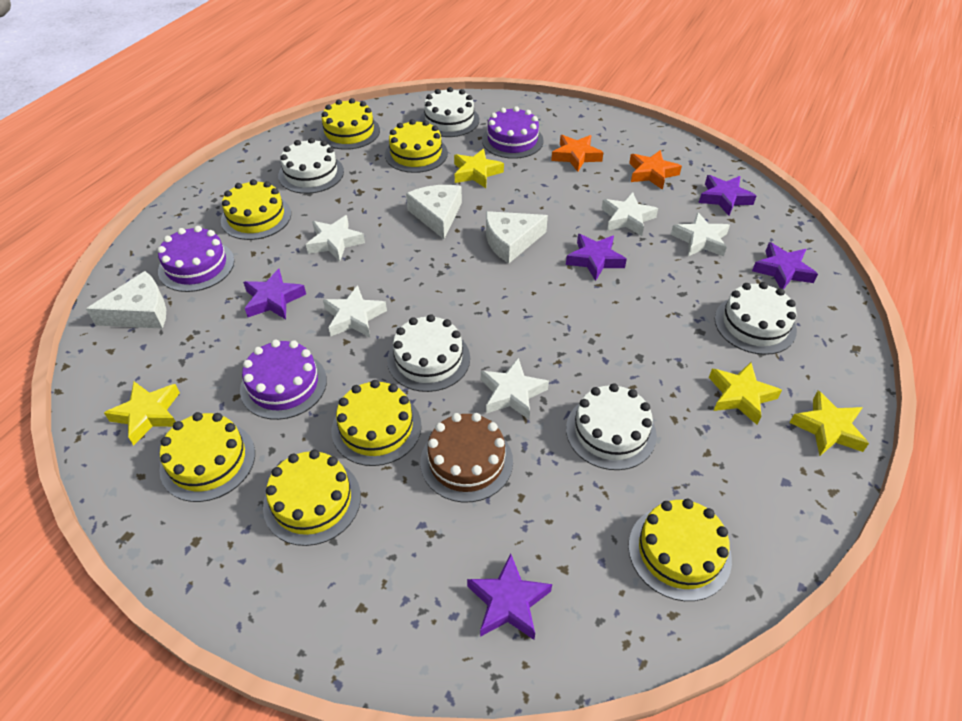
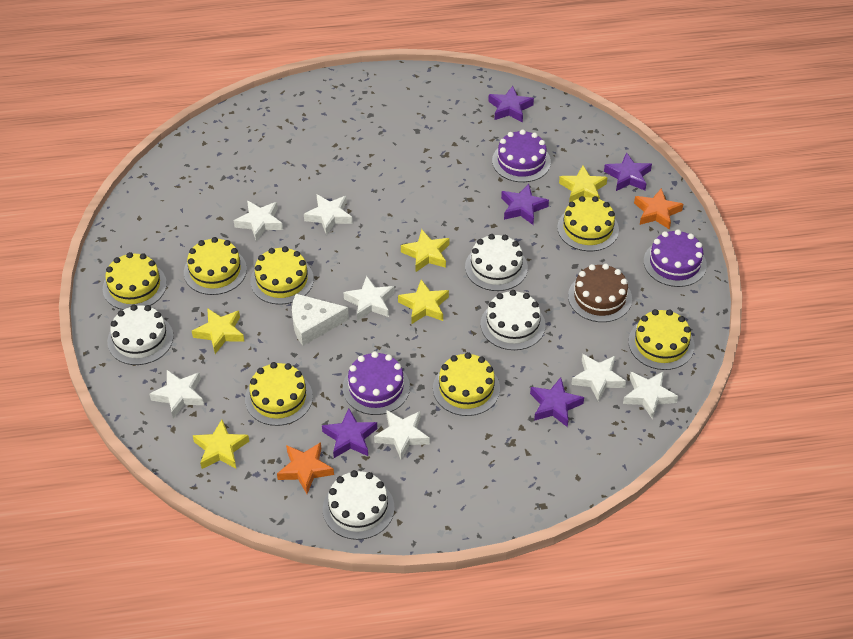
white cake: [278,138,344,194] [387,314,470,392] [420,87,479,137] [566,383,657,470] [715,282,797,355] = 5 -> [107,305,173,365] [323,470,395,540] [465,234,528,291] [481,290,545,350] = 4
white cheese: [86,271,166,329] [406,185,462,239] [486,211,548,263] = 3 -> [292,294,349,346] = 1
white star: [306,215,365,261] [323,285,387,337] [481,358,549,419] [601,193,658,236] [671,212,730,256] = 5 -> [149,370,204,418] [234,200,283,242] [304,194,353,235] [343,276,394,321] [374,410,430,460] [571,354,626,402] [623,371,678,419] = 7
yellow star: [104,381,180,445] [454,149,504,188] [709,362,782,425] [790,391,869,456] = 4 -> [192,308,245,354] [193,420,249,469] [398,279,449,324] [401,229,449,272] [559,165,608,203] = 5

